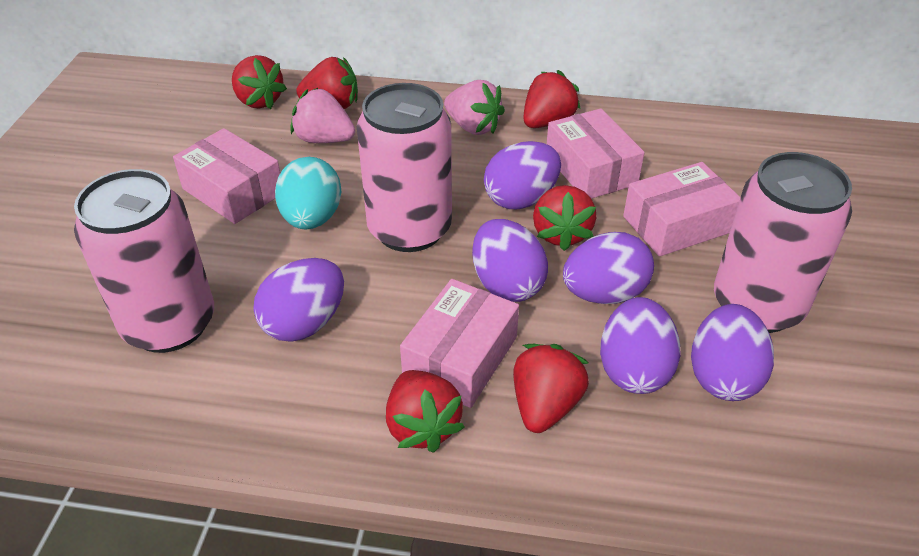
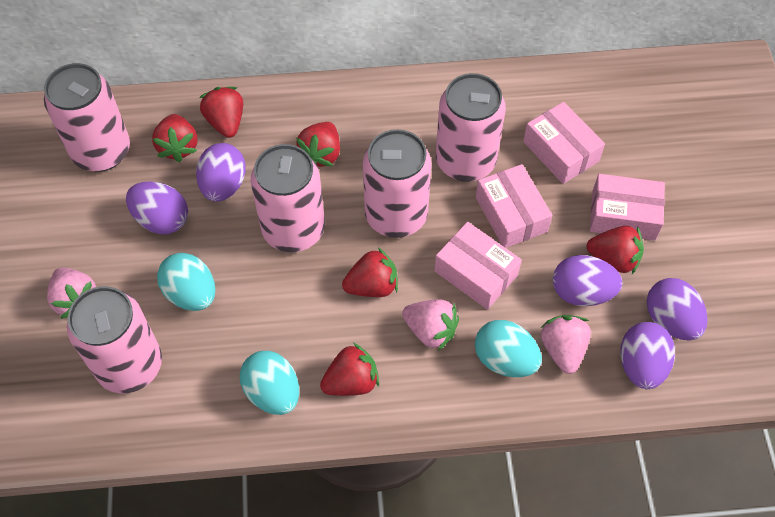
pink can: [74,169,214,353] [357,83,452,252] [714,152,852,333] = 3 -> [44,63,130,172] [67,286,162,393] [250,144,325,252] [363,129,431,238] [436,73,506,182] = 5
pink strawberry: [290,88,355,143] [444,80,505,135] = 2 -> [47,268,96,319] [402,299,459,351] [541,315,591,374] = 3
purple egg: [253,258,344,342] [472,219,548,302] [484,141,561,209] [563,232,654,304] [600,297,680,394] [691,304,774,401] = 6 -> [126,181,188,234] [196,143,246,202] [553,255,622,306] [620,322,675,389] [647,278,708,340] = 5
turquoise egg: [275,157,341,229] = 1 -> [157,253,215,311] [240,351,299,415] [475,320,542,377] = 3

